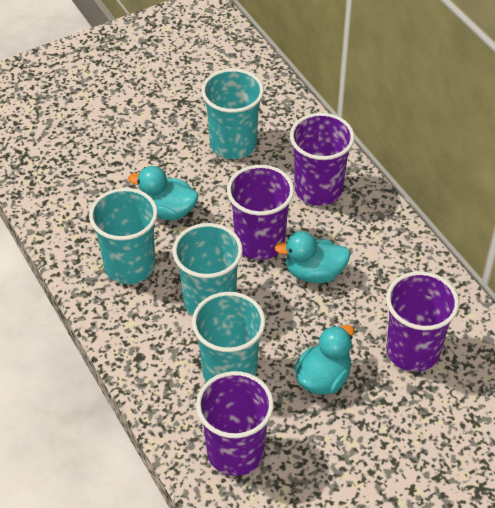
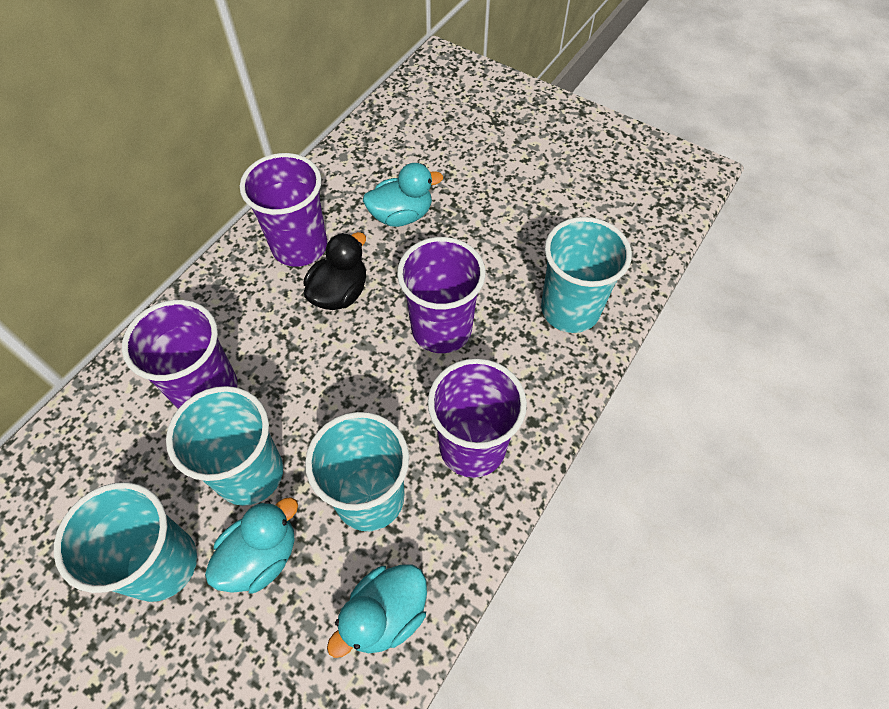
black duck: none = 0 -> [303,232,366,310] = 1

